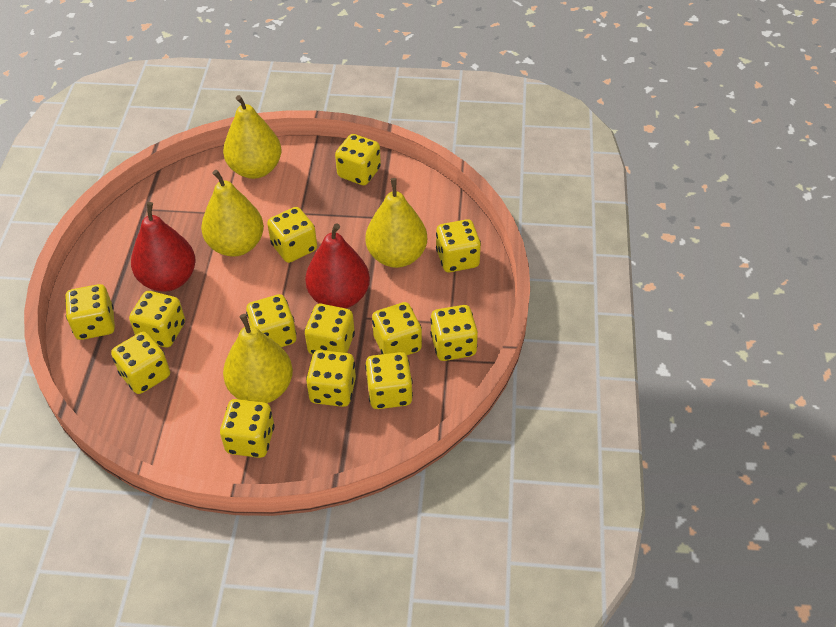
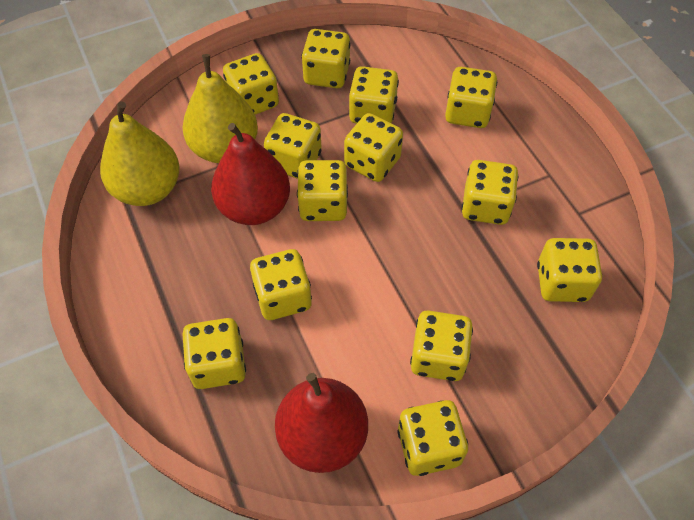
yellow pear: [201,170,264,257] [223,95,281,179] [223,314,293,403] [365,178,427,268] = 4 -> [100,101,180,206] [183,54,258,163] = 2

